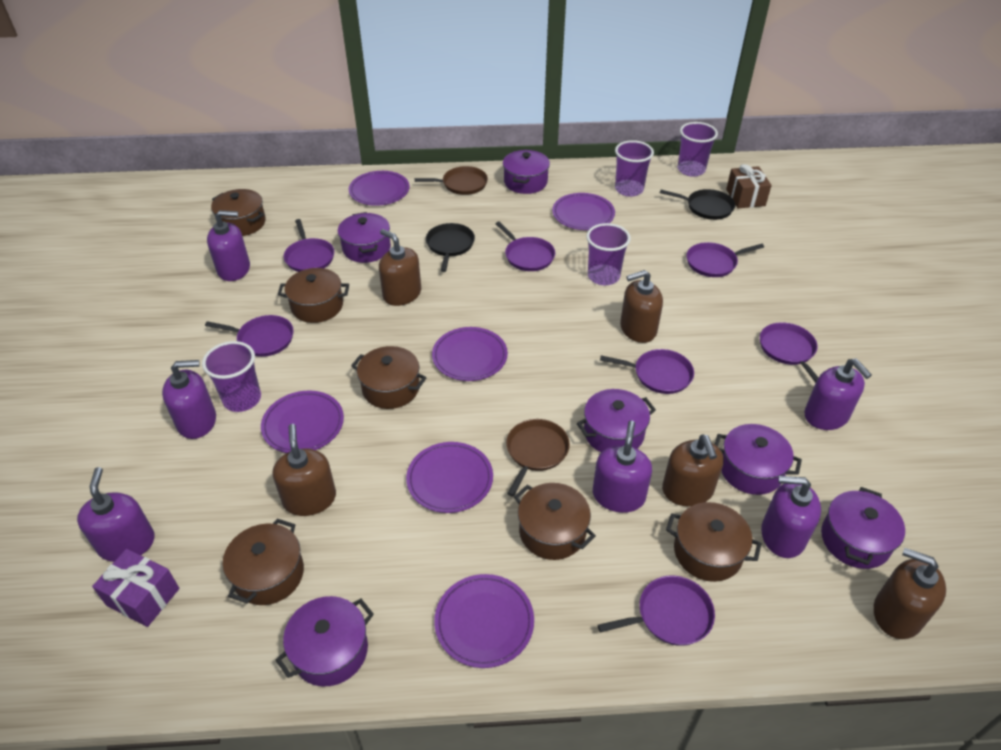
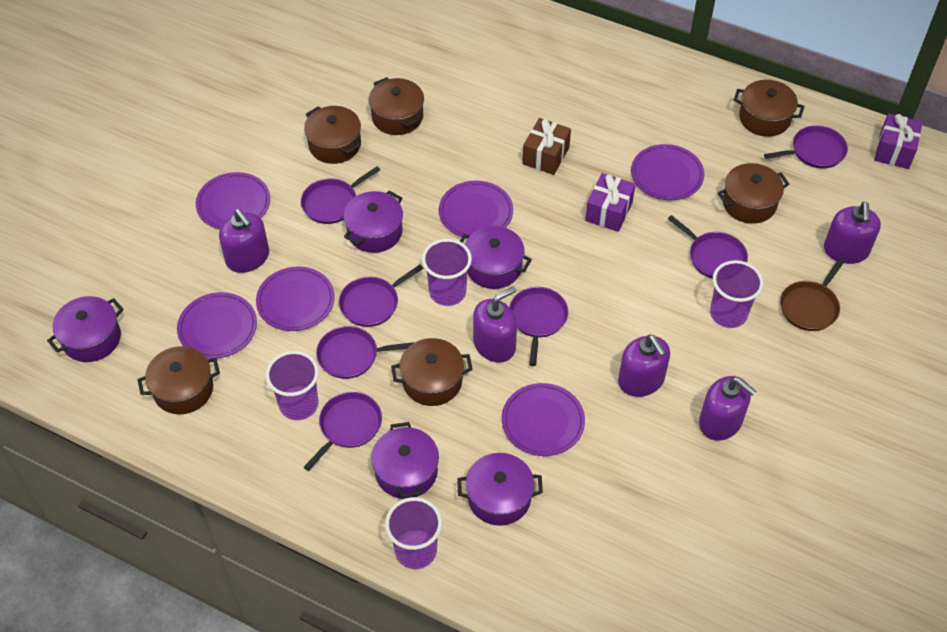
black pan: [426,223,475,272] [660,189,735,220] = 2 -> none = 0
brown pan: [415,166,488,195] [506,419,570,496] = 2 -> [780,258,844,331] = 1
brown soap dispenser: [273,424,336,516] [379,229,421,306] [620,270,663,343] [662,435,724,507] [874,548,946,639] = 5 -> none = 0
purple gift: [92,549,179,627] = 1 -> [585,173,636,232] [874,113,923,169] = 2
purple pot: [276,596,374,686] [338,212,391,263] [503,150,550,194] [577,389,656,452] [715,424,802,495] [821,487,905,569] = 6 -> [47,296,124,362] [344,190,403,253] [371,422,439,499] [457,453,543,526] [460,226,532,289] = 5
purple soap dispenser: [77,467,155,562] [162,360,216,439] [207,210,250,281] [593,421,652,513] [761,476,821,558] [804,358,872,430] = 6 -> [219,209,269,273] [473,286,517,363] [618,334,670,397] [699,376,756,441] [824,202,881,264] = 5

